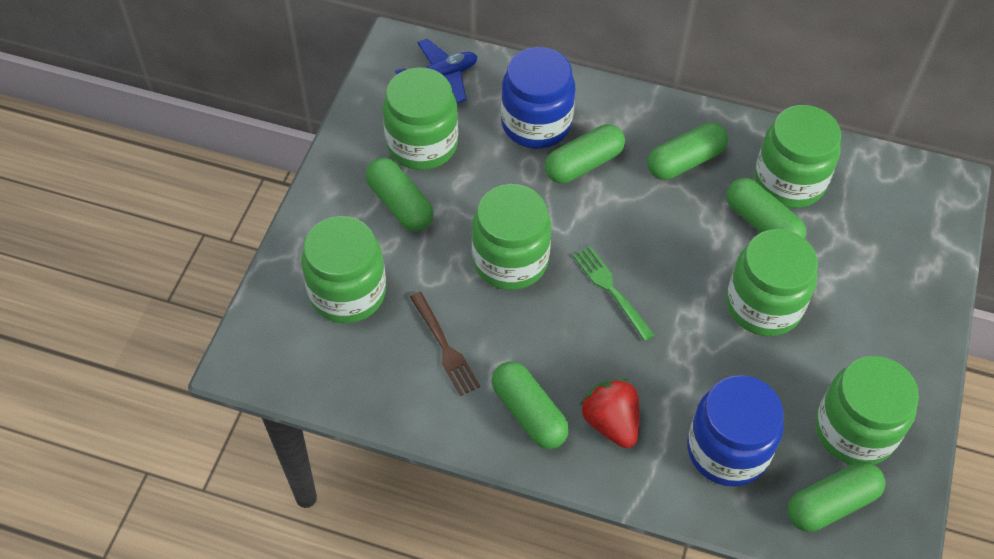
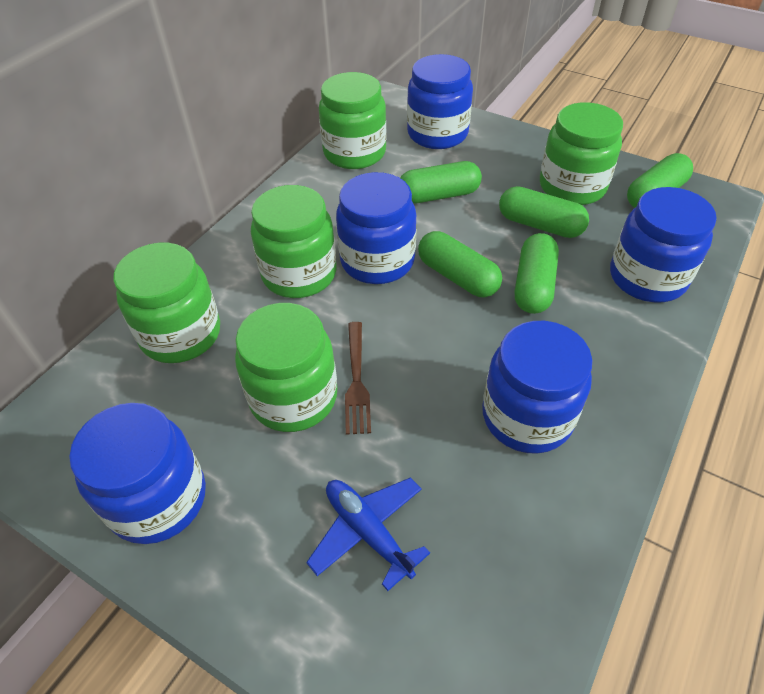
blue jar: [501,47,575,149] [687,375,784,487] = 2 -> [69,403,206,544] [336,172,417,284] [407,54,473,149] [482,321,592,454] [610,187,717,302] = 5
green capsule: [365,157,434,231] [492,361,569,449] [544,124,625,183] [647,123,728,180] [726,178,806,238] [787,462,885,532] = 6 -> [400,161,482,204] [418,231,502,297] [499,186,589,238] [515,233,559,314] [627,153,693,208] = 5
green fork: [573,246,655,341] = 1 -> none = 0
green jar: [301,216,386,323] [383,67,458,170] [472,184,551,290] [726,229,818,336] [754,105,841,208] [815,356,919,465] = 6 -> [113,243,220,363] [235,303,337,432] [251,185,337,298] [319,72,386,169] [540,102,623,205] = 5
red strawberry: [580,379,640,448] = 1 -> none = 0

